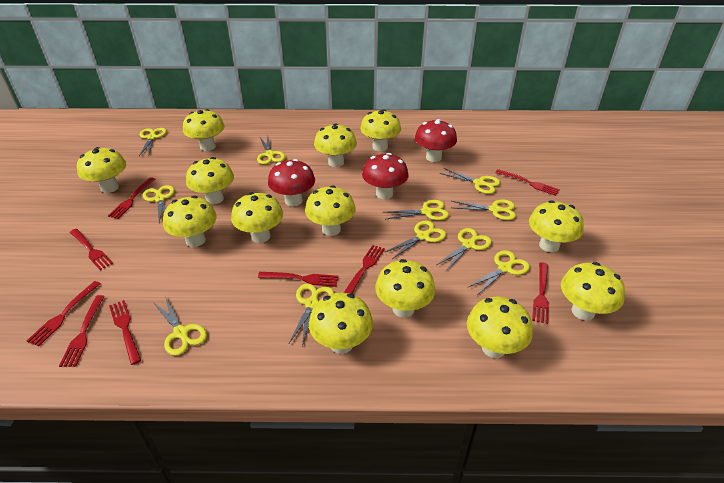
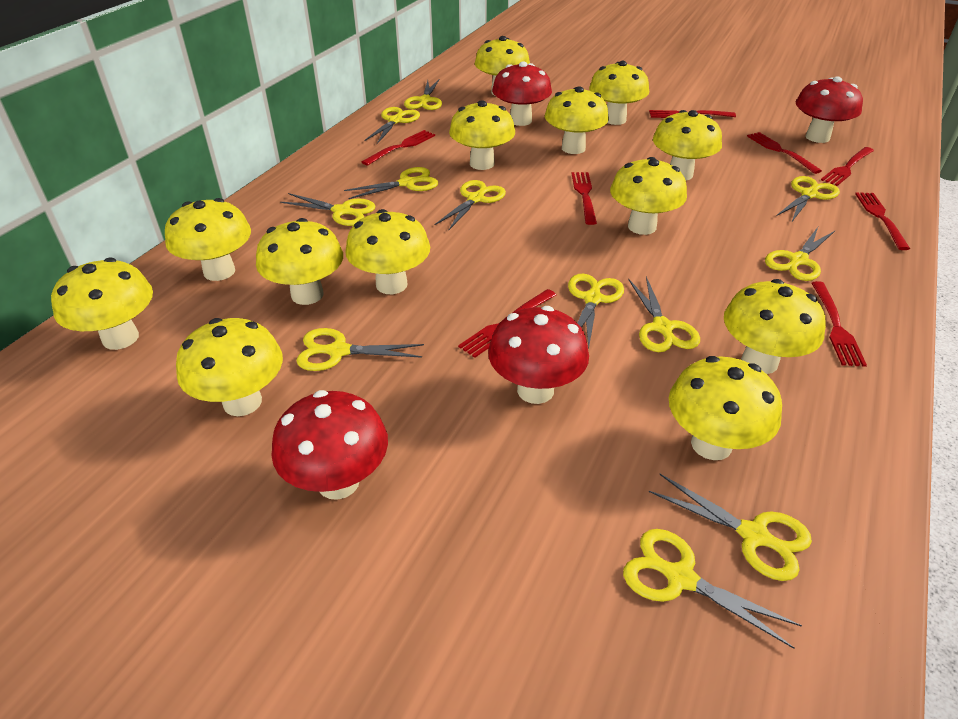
red fork: [27,281,101,346] [59,295,105,367] [70,229,113,270] [108,177,155,219] [109,300,141,365] [258,272,338,287] [344,245,385,294] [495,169,560,196] [532,262,549,324] = 9 -> [362,130,435,166] [458,289,556,358] [571,172,597,225] [649,110,736,118] [747,132,822,174] [811,281,867,367] [821,147,874,186] [855,192,910,250] = 8
red mushroom: [268,159,315,206] [362,153,409,199] [415,119,457,162] = 3 -> [271,390,388,500] [488,306,589,404] [492,61,552,126] [796,77,863,143] = 4
yellow scissors: [139,128,167,156] [143,185,175,223] [153,296,207,356] [257,136,285,164] [289,284,334,346] [384,200,449,220] [384,221,446,259] [437,228,492,271] [440,168,500,194] [452,200,516,220] [469,250,530,295] = 11 -> [280,193,375,226] [296,328,424,371] [344,167,438,199] [364,107,420,144] [404,79,442,110] [435,180,506,231] [568,274,624,349] [623,529,802,649] [628,277,700,352] [649,474,812,581] [765,227,835,281] [776,176,840,223] = 12

